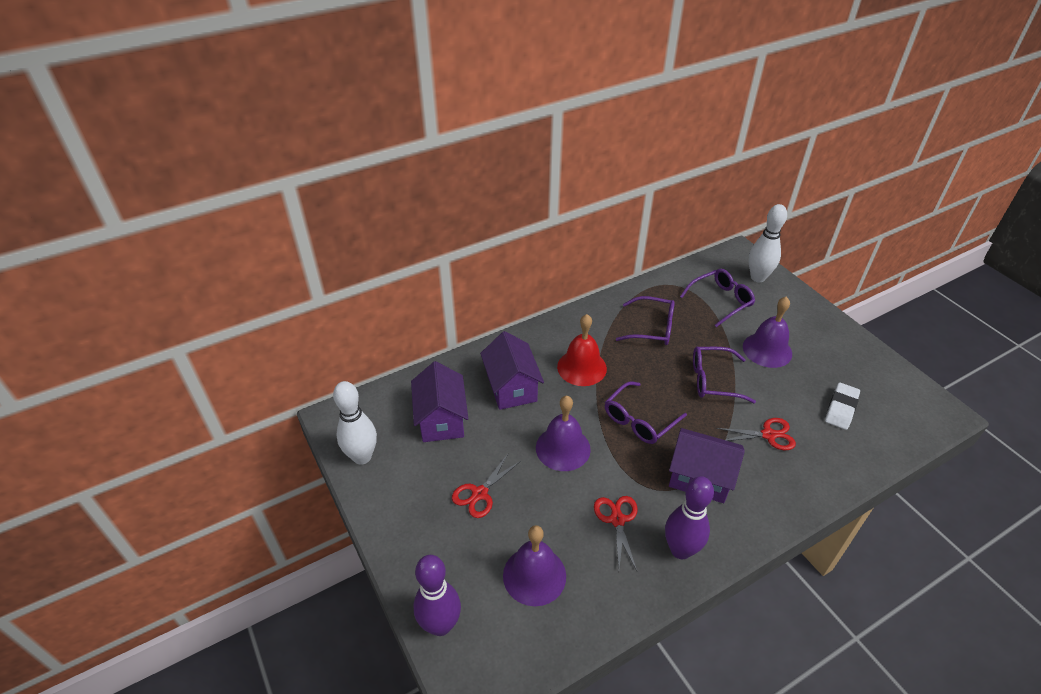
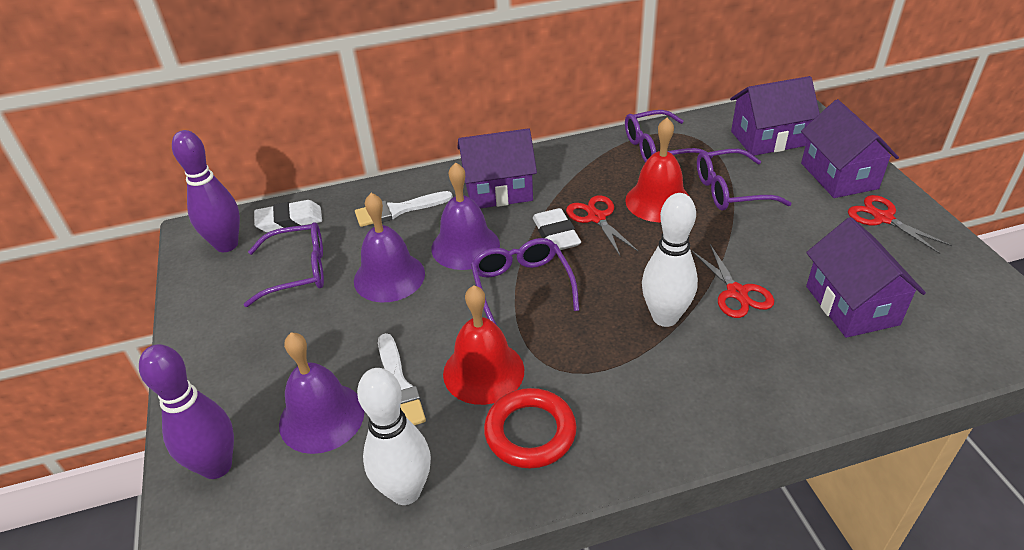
purple house: [411,361,468,442] [480,331,544,410] [669,428,745,503] = 3 -> [457,128,537,208] [730,76,820,156] [801,99,899,198] [806,217,926,338] = 4
red bell: [557,314,607,386] = 1 -> [443,285,524,405] [625,118,690,222] = 2
red ring: none = 0 -> [484,388,577,468] = 1
white brush: none = 0 -> [355,191,453,227] [378,333,426,425] = 2
white eraser: [825,382,860,430] = 1 -> [254,200,322,232] [533,208,581,250] = 2

